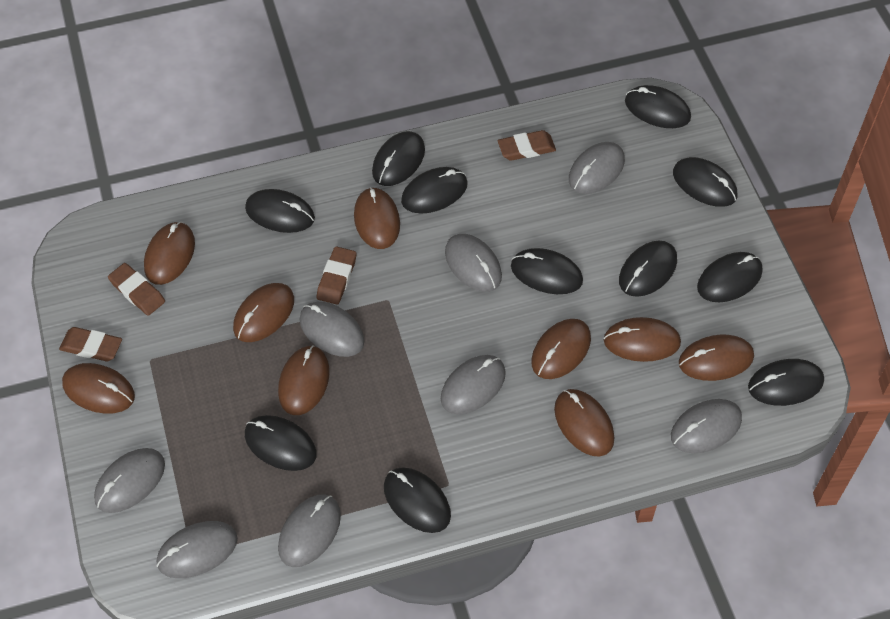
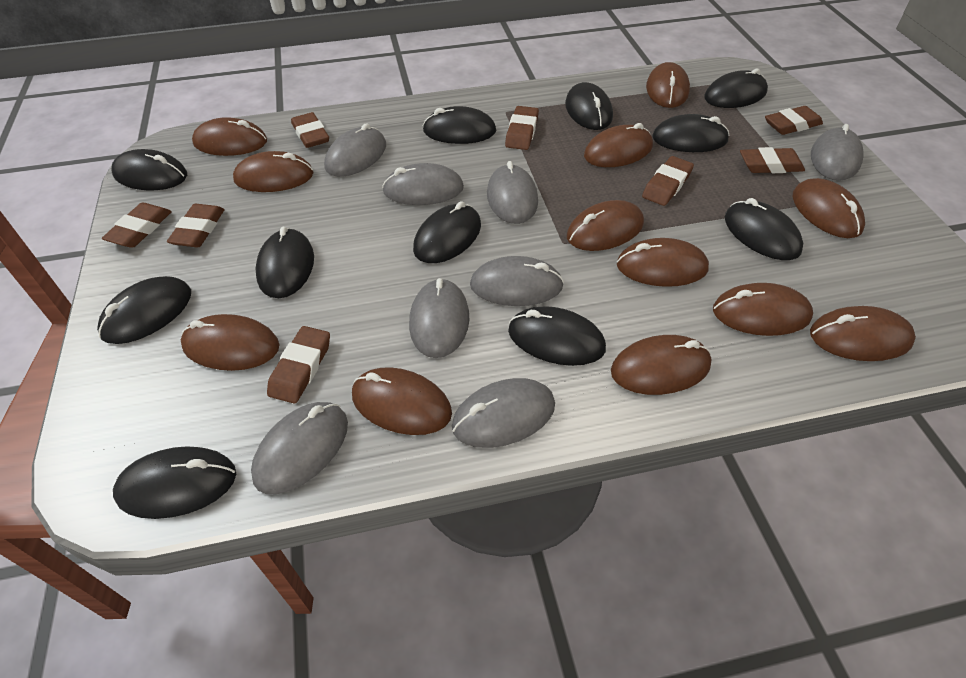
brown eraser: [59,327,122,361] [108,263,165,316] [317,246,357,304] [498,130,556,161] = 4 -> [102,203,172,248] [167,204,225,247] [267,326,330,404] [291,112,329,148] [505,106,539,150] [642,156,694,206] [740,147,805,173] [765,106,823,135] = 8
brown mouse: [62,363,135,414] [144,222,195,285] [233,283,294,342] [278,345,330,415] [354,187,400,249] [531,319,591,379] [554,389,614,456] [604,317,681,362] [679,335,754,381] = 9 -> [181,314,280,371] [192,117,267,156] [233,151,314,192] [352,367,452,435] [567,200,644,251] [584,123,653,167] [611,335,711,395] [617,238,709,287] [646,62,690,108] [713,283,813,336] [793,178,865,238] [810,306,916,361] = 12

